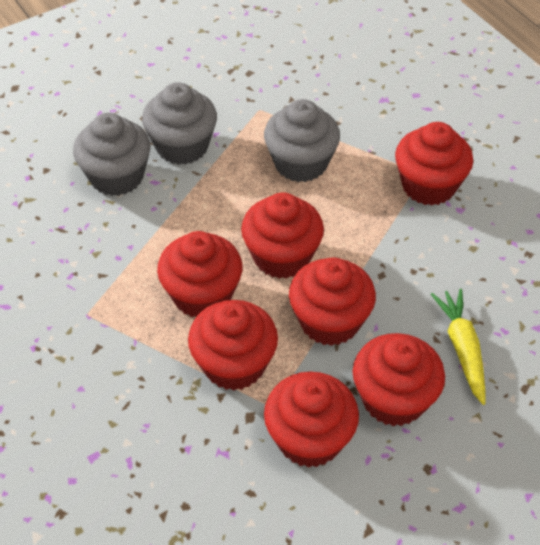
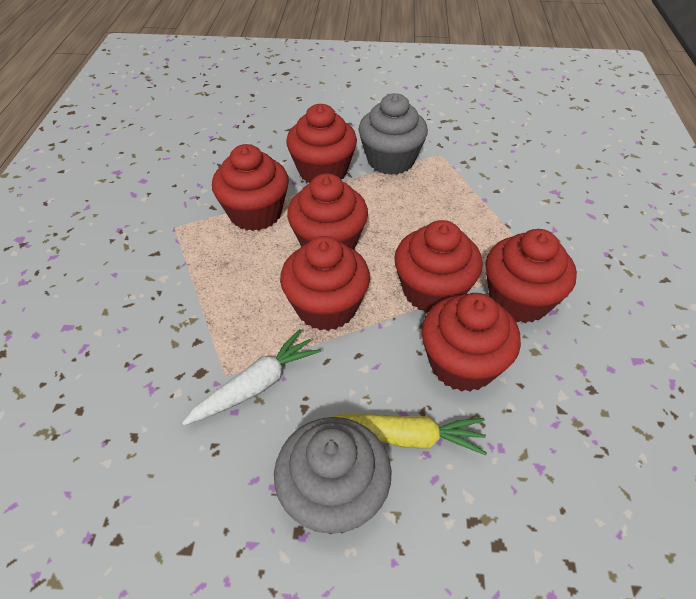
grey cupcake: [73,113,151,196] [142,82,217,165] [264,99,340,182] = 3 -> [274,417,392,534] [359,93,428,175] = 2
white carrot: none = 0 -> [182,329,321,425] = 1

